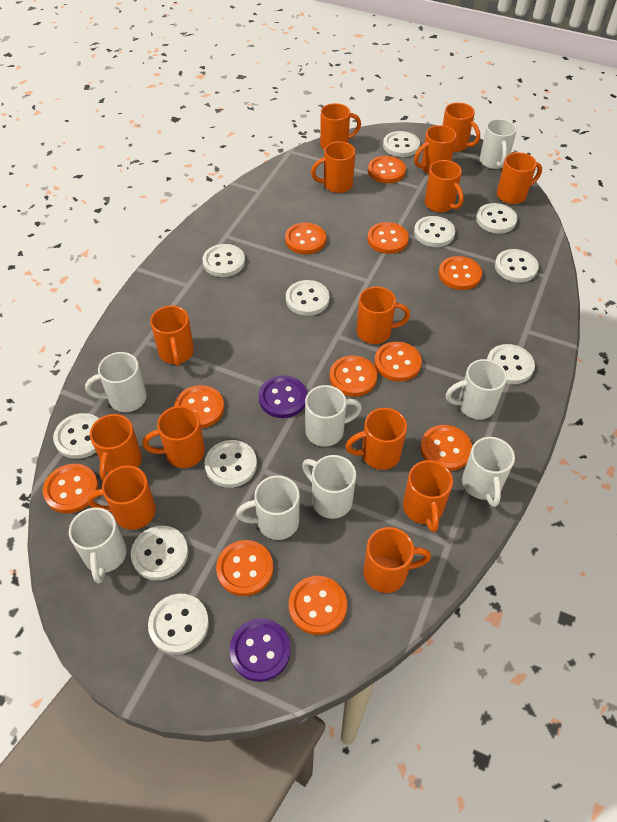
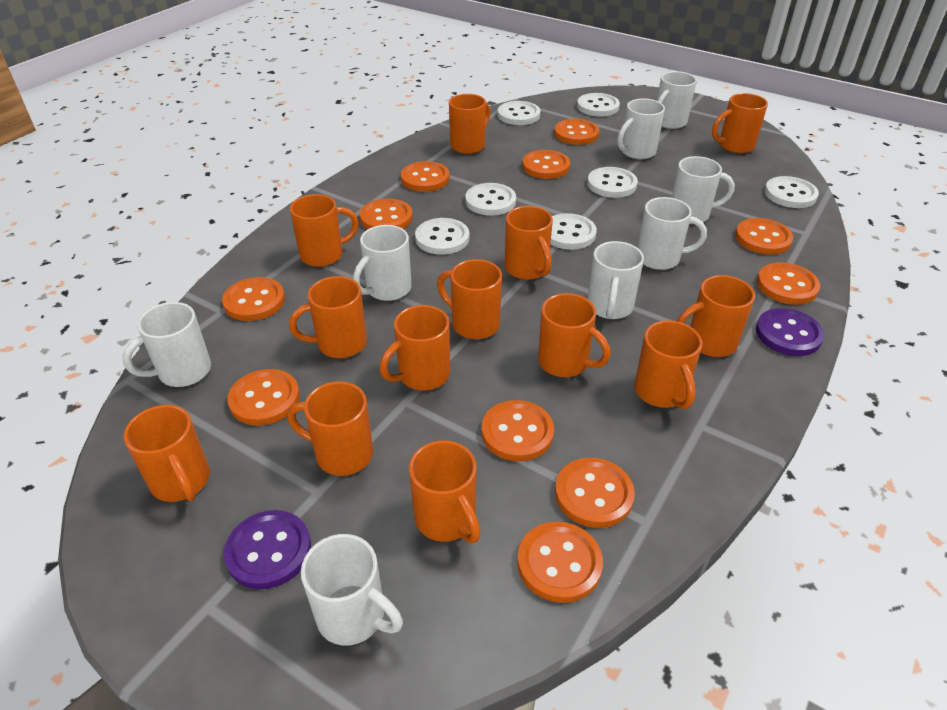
orange mug: [87,466,156,530] [90,414,142,481] [142,406,205,468] [150,305,194,366] [311,141,355,193] [320,103,361,149] [345,408,407,470] [357,287,410,344] [363,527,431,593] [403,460,453,532] [414,125,457,174] [425,160,464,212] [443,102,480,152] [497,152,542,204] = 14 -> [124,405,210,502] [287,381,373,476] [289,276,367,358] [290,194,359,267] [379,305,450,390] [409,440,481,543] [437,259,502,339] [449,94,490,154] [505,206,553,280] [538,293,611,377] [634,320,702,410] [677,275,755,357] [712,93,768,153] = 13
white button: [53,413,99,459] [131,526,188,581] [148,594,209,655] [202,244,245,277] [204,440,257,488] [286,280,330,316] [383,131,420,157] [414,216,455,247] [476,203,517,234] [487,344,535,384] [495,249,539,282] = 11 -> [415,218,469,255] [466,183,516,216] [498,101,540,125] [551,213,597,250] [577,93,620,116] [587,167,638,198] [765,176,819,208] = 7

